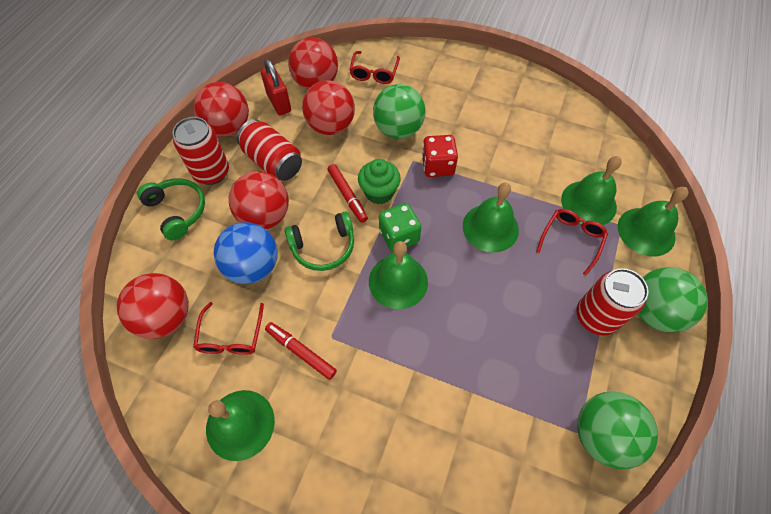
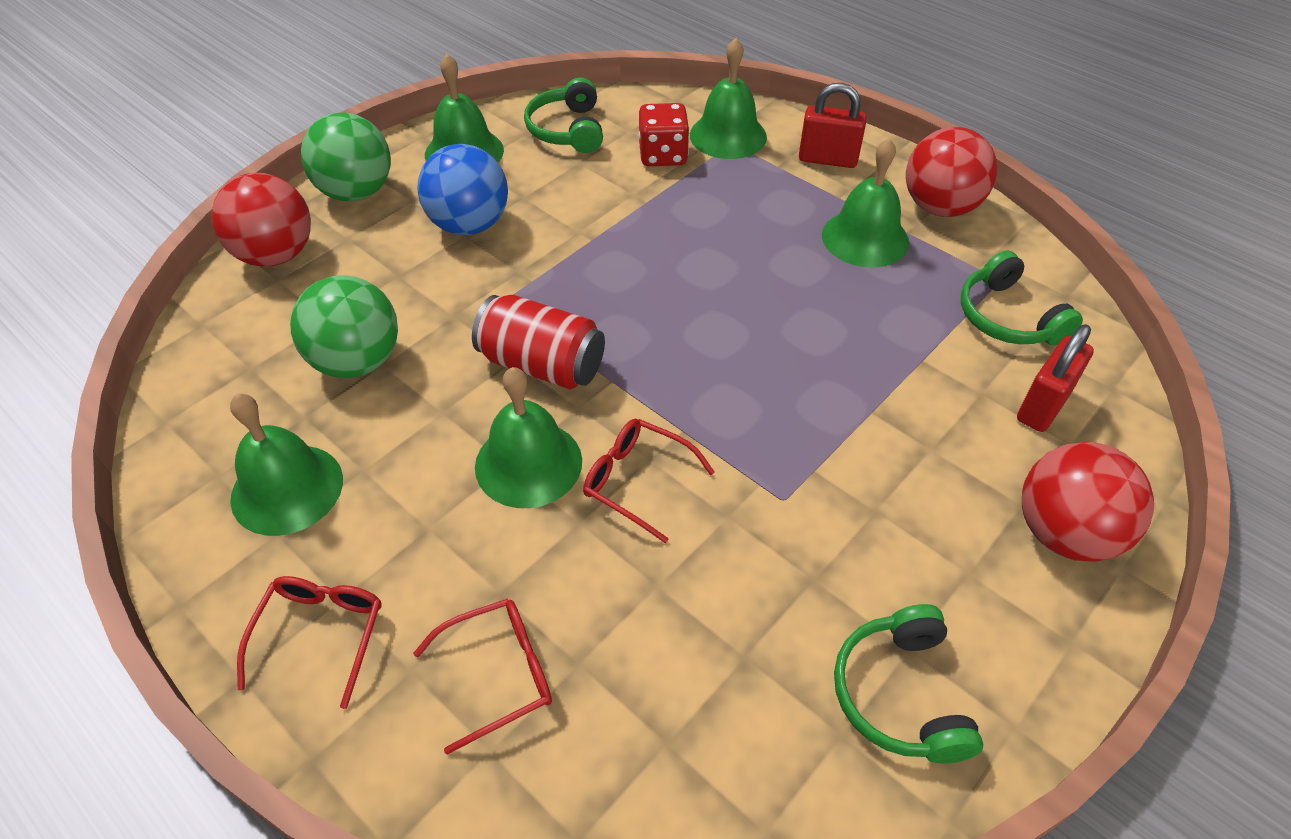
green ball: [373,84,426,139] [577,392,658,469] [638,267,708,332] = 3 -> [290,275,398,378] [301,112,391,201] = 2
green cupcake: [358,159,401,204] = 1 -> none = 0
green dice: [379,203,421,252] = 1 -> none = 0
green headphones: [137,178,205,241] [285,212,354,271] = 2 -> [524,77,603,153] [834,604,983,764] [961,251,1083,346] = 3
red ball: [117,273,189,339] [194,82,249,136] [229,171,289,229] [288,37,338,89] [302,80,355,135] = 5 -> [212,173,311,267] [906,127,997,217] [1022,442,1154,562] = 3
red can: [173,117,229,185] [237,119,302,181] [576,268,648,336] = 3 -> [472,295,605,389] = 1
red marker: [265,322,337,380] [327,164,368,223] = 2 -> none = 0
red padlock: [261,59,291,115] = 1 -> [799,83,867,168] [1017,324,1094,432] = 2

